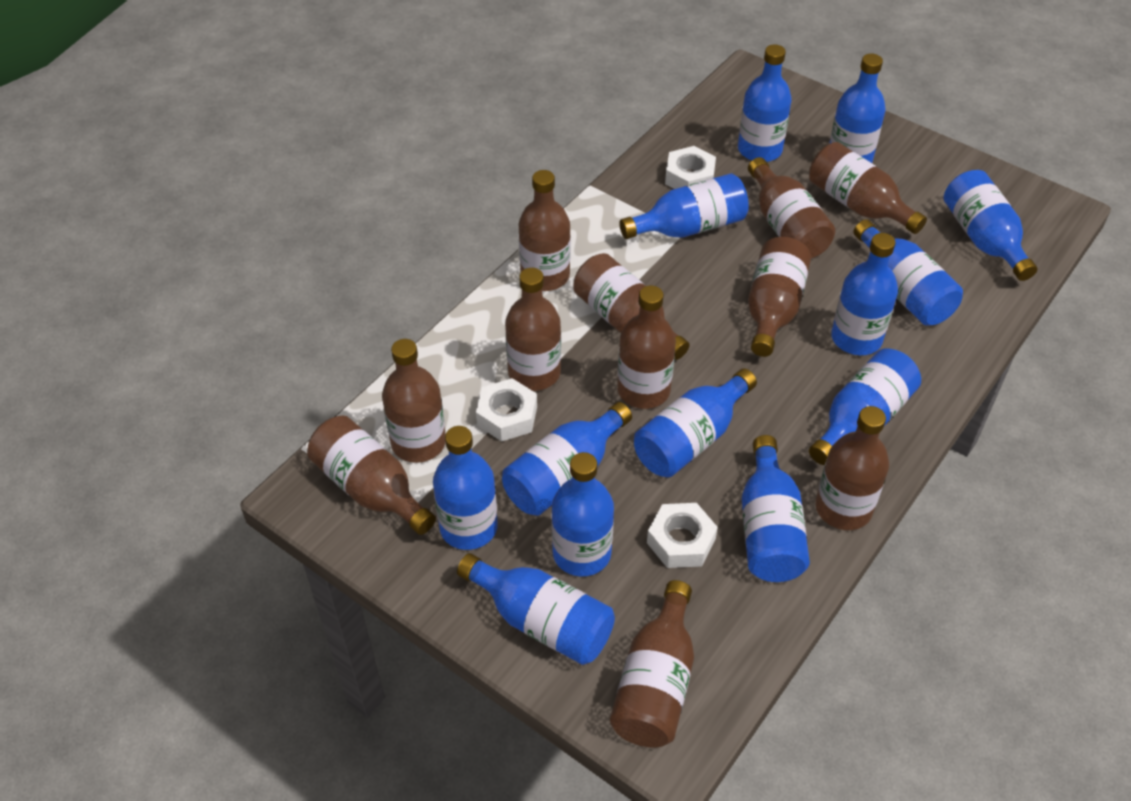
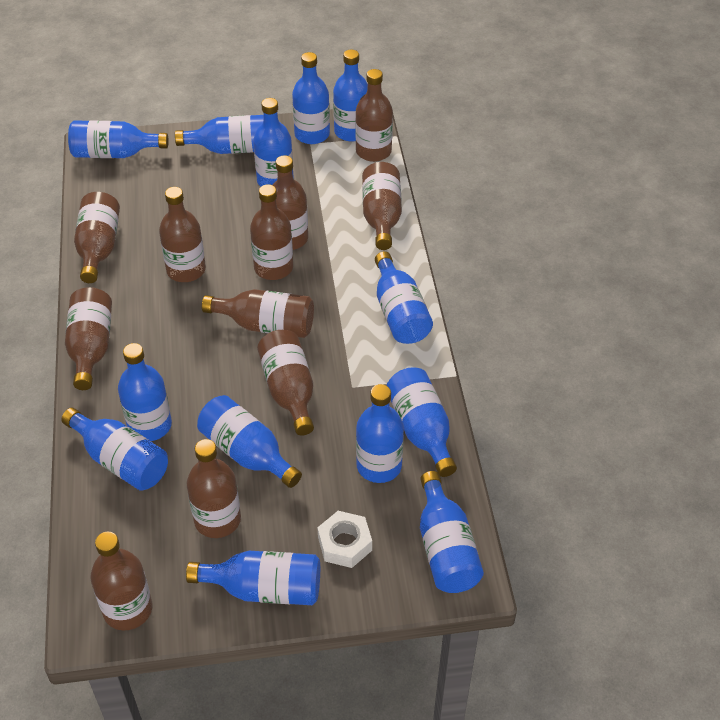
white nut: [476,378,537,442] [647,503,718,568] [665,146,716,189] = 3 -> [317,511,372,568] = 1

